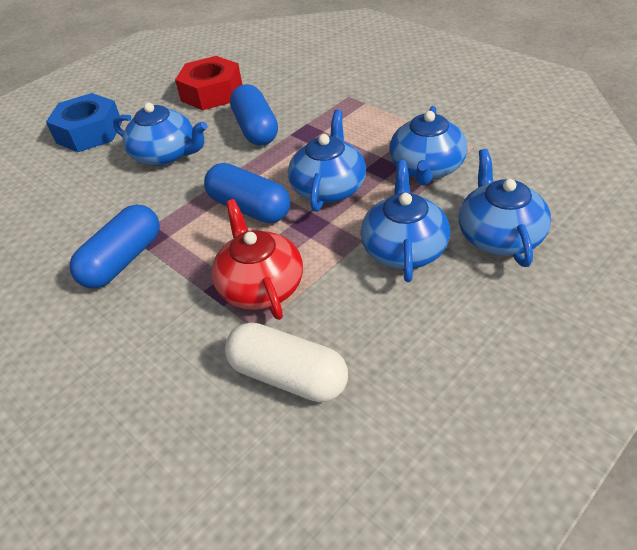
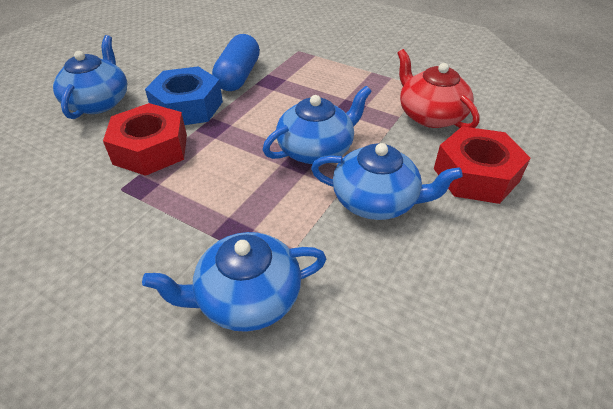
blue capsule: [70,204,160,288] [204,163,290,223] [230,84,278,146] = 3 -> [212,34,260,91] = 1
blue teapot: [113,103,207,166] [288,110,366,212] [360,160,450,282] [389,106,468,186] [459,149,551,267] = 5 -> [53,35,127,119] [142,232,326,332] [263,86,372,164] [311,143,463,220] = 4
red nut: [175,56,242,110] = 1 -> [103,103,187,176] [434,126,531,204] = 2
white capsule: [225,322,348,403] = 1 -> none = 0

